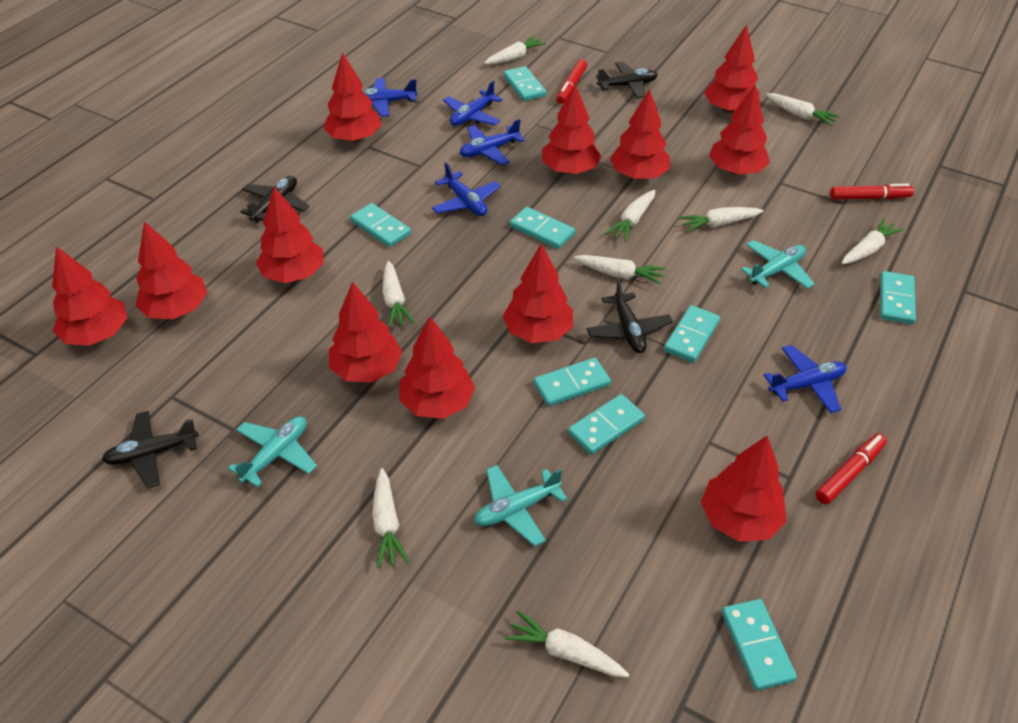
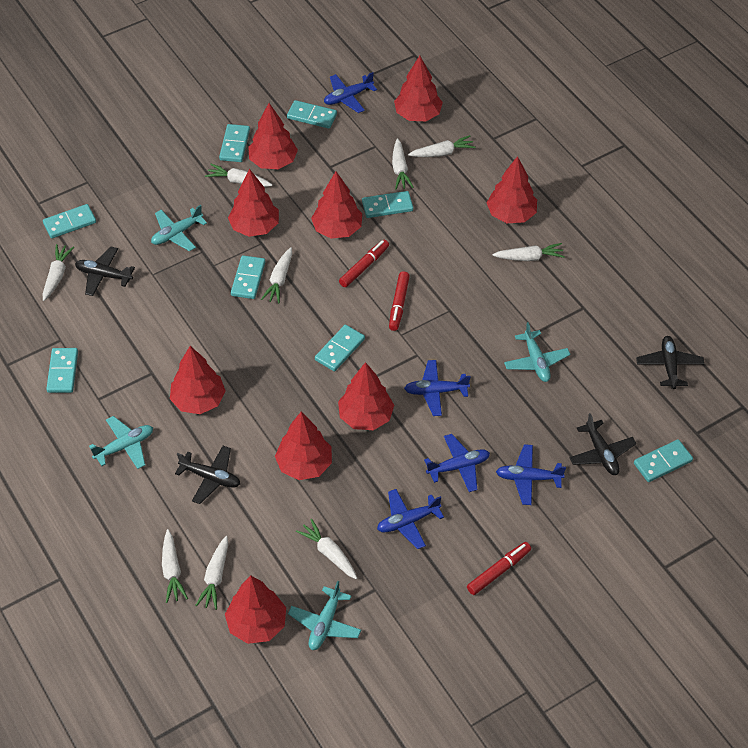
red tree: [52,246,128,346] [135,221,207,319] [256,187,323,283] [323,52,382,142] [329,282,402,382] [399,317,475,419] [503,244,573,343] [542,84,602,174] [610,89,670,180] [701,436,787,542] [704,25,760,113] [709,85,770,175] = 12 -> [170,346,226,414] [225,575,286,644] [228,169,279,237] [248,103,298,169] [275,412,332,480] [311,171,362,239] [338,362,394,430] [394,56,443,121] [487,156,537,223] = 9
turquoise plane: [228,416,317,487] [474,465,568,546] [741,240,815,289] = 3 -> [89,416,153,469] [151,205,207,251] [288,581,361,650] [504,322,570,382] = 4

